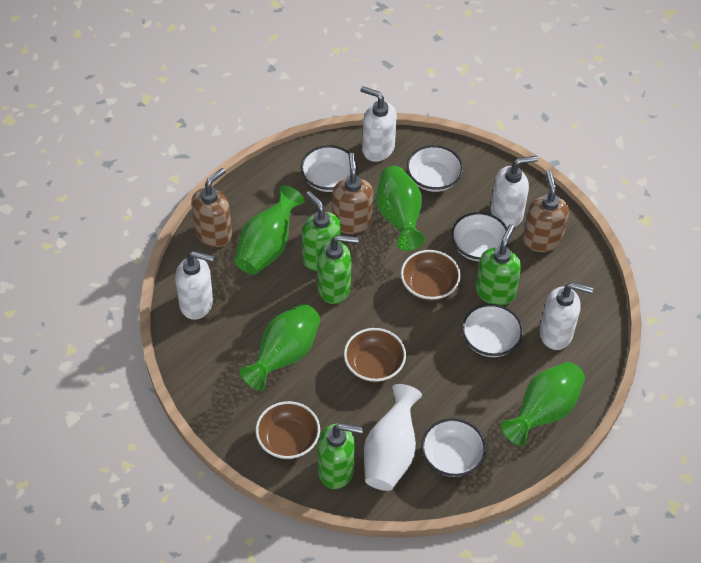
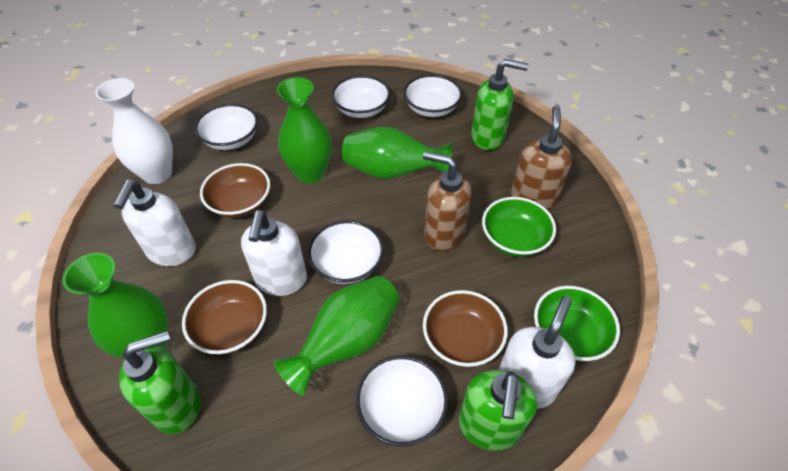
brown soap dispenser: [191,168,232,247] [332,153,373,234] [523,171,569,252] = 3 -> [423,151,472,251] [511,106,572,210] = 2
green bowl: none = 0 -> [482,197,556,257] [534,286,620,361] = 2
green soap dispenser: [302,191,341,271] [317,235,359,304] [318,423,363,489] [475,224,521,305] = 4 -> [119,331,200,434] [459,370,537,451] [471,59,529,150] = 3
white soap dispenser: [175,251,214,320] [361,86,397,162] [491,156,538,228] [540,282,593,350] = 4 -> [114,180,196,266] [241,210,307,296] [499,296,576,408] = 3

